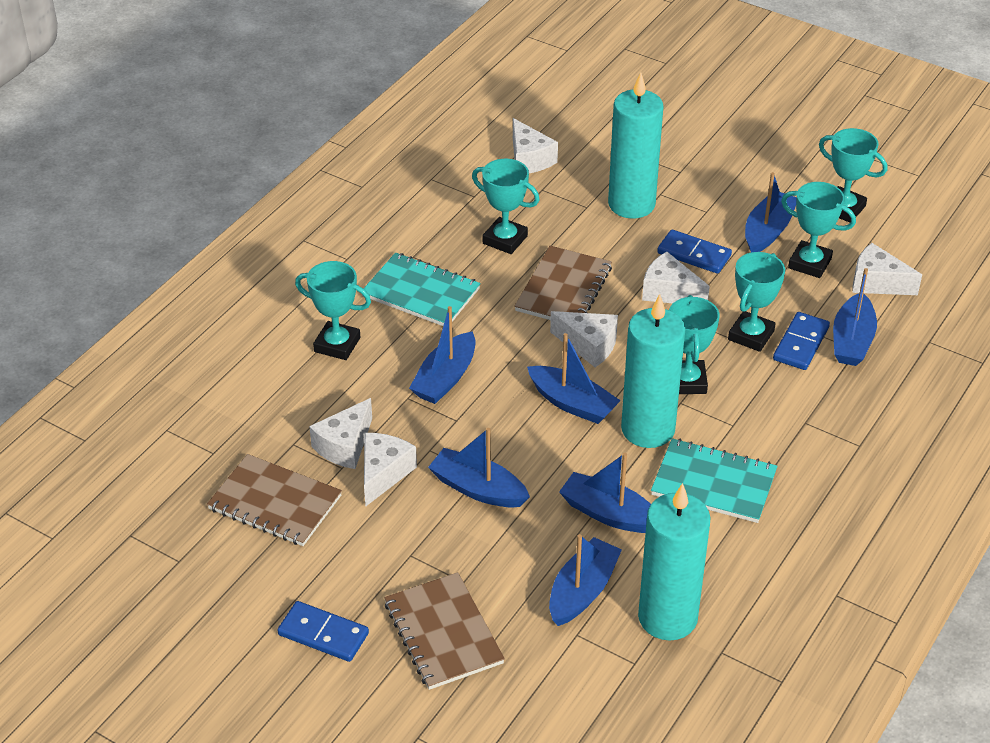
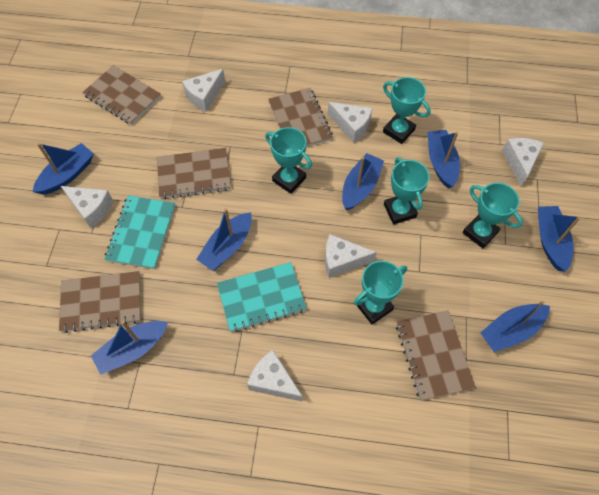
blue domino: [277,601,369,662] [657,230,732,274] [773,312,830,370] = 3 -> none = 0
brown notebook: [207,454,342,546] [384,572,505,690] [514,246,612,320] = 3 -> [59,271,141,333] [82,65,161,125] [157,148,231,199] [268,88,333,147] [396,311,476,401] = 5
turquoise candle: [608,72,664,218] [621,294,686,448] [638,483,711,640] = 3 -> none = 0
turquoise trophy: [295,261,371,360] [472,159,540,254] [669,295,720,394] [728,252,785,352] [781,182,856,278] [819,128,887,223] = 6 -> [265,127,312,194] [354,261,407,324] [383,77,431,144] [384,157,430,225] [463,183,523,248] = 5

